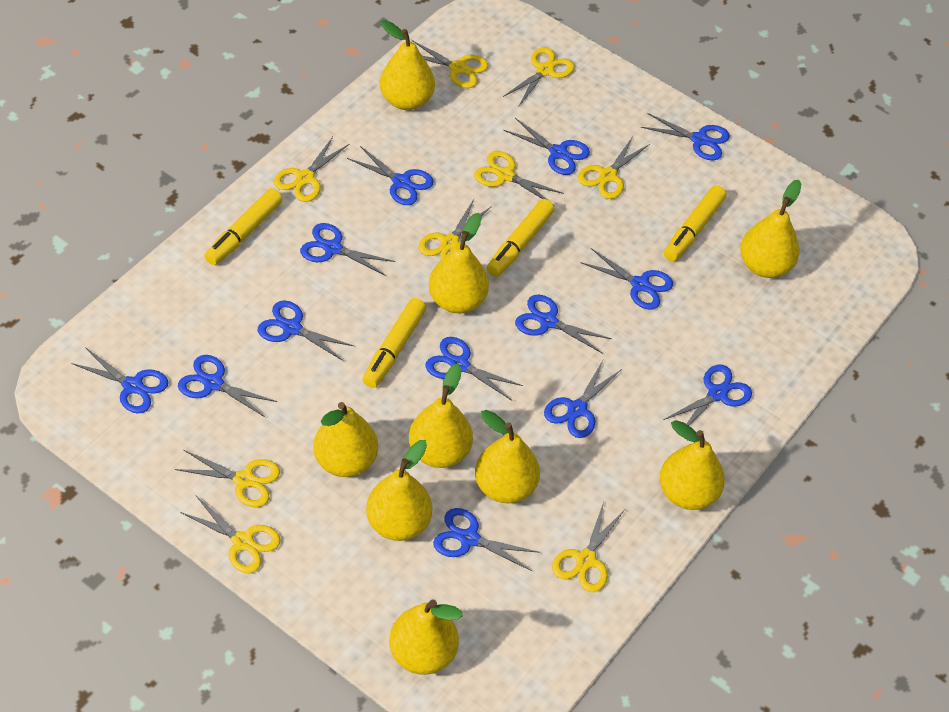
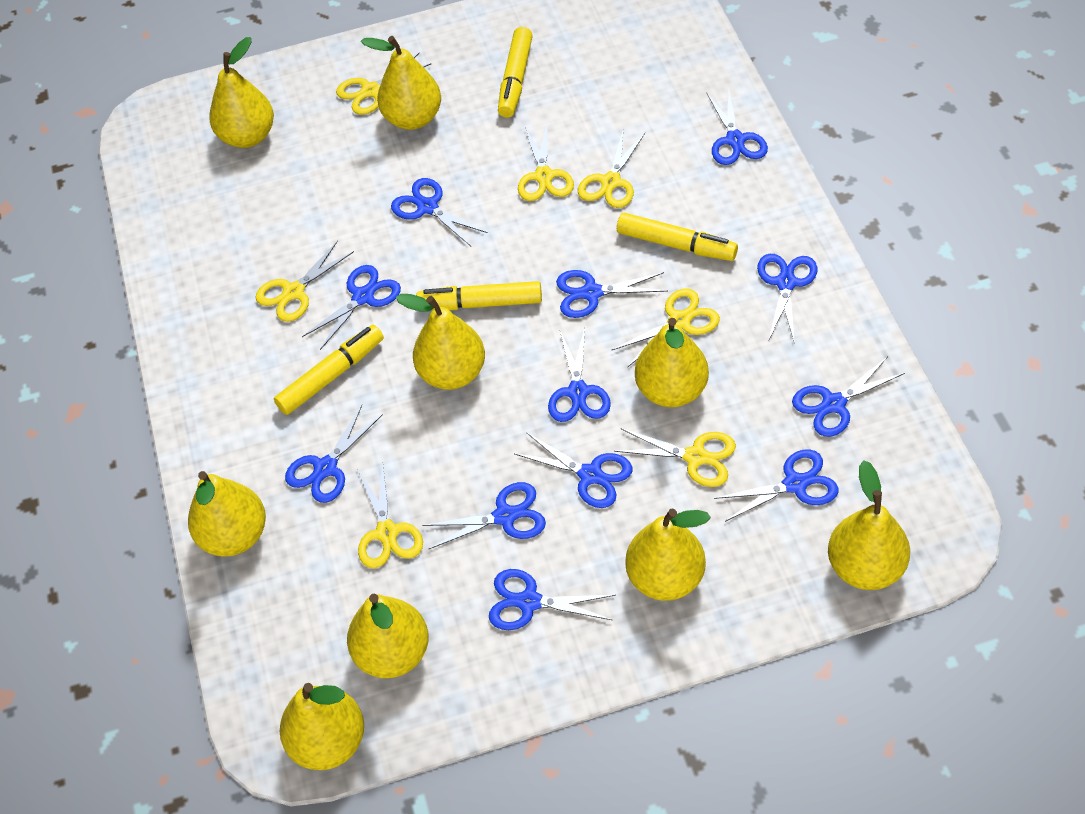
blue scissors: [71,347,168,413] [178,355,277,418] [258,300,354,361] [300,223,395,276] [347,146,434,205] [425,337,523,401] [433,508,540,571] [504,118,590,175] [515,295,612,354] [544,361,622,438] [580,248,673,310] [641,113,730,160] [663,365,752,436] = 13 -> [285,405,383,503] [302,265,401,350] [391,178,488,246] [422,482,546,549] [489,569,616,630] [514,433,632,508] [548,328,611,422] [556,270,667,318] [707,91,768,165] [714,449,839,522] [757,254,818,344] [792,357,905,437] = 12
yellow scissors: [175,450,280,507] [180,495,281,573] [274,137,349,202] [411,40,488,88] [418,199,492,259] [474,151,564,199] [503,47,575,106] [552,502,625,592] [578,136,650,199] = 9 -> [255,241,354,322] [336,53,432,115] [357,462,423,568] [518,125,574,201] [578,131,645,208] [611,289,720,368] [614,428,736,487] = 7

